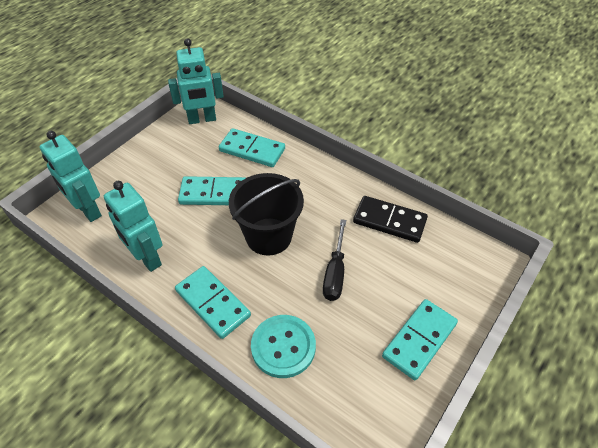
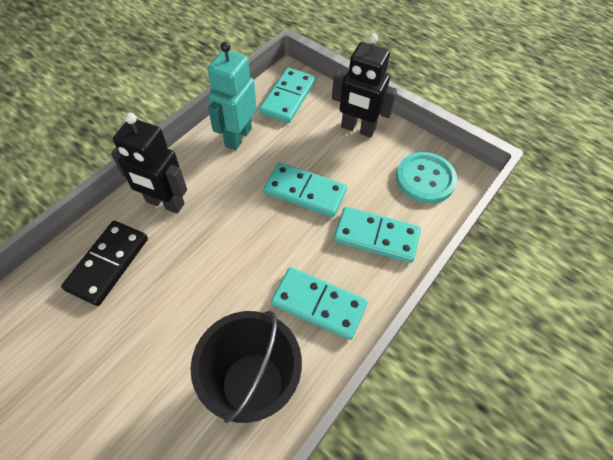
black robot: none = 0 -> [111,113,187,214] [332,33,397,138] = 2
black screwdriver: [323,219,346,301] = 1 -> none = 0
turquoise robot: [39,131,102,222] [104,181,163,272] [168,39,224,124] = 3 -> [208,42,257,150] = 1

